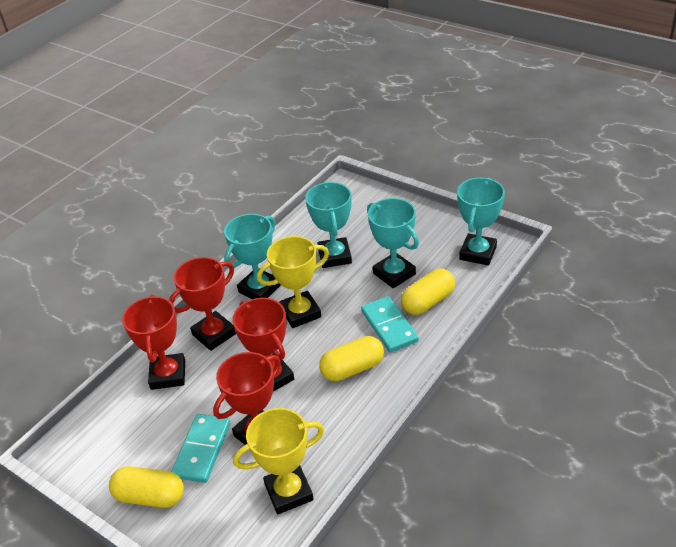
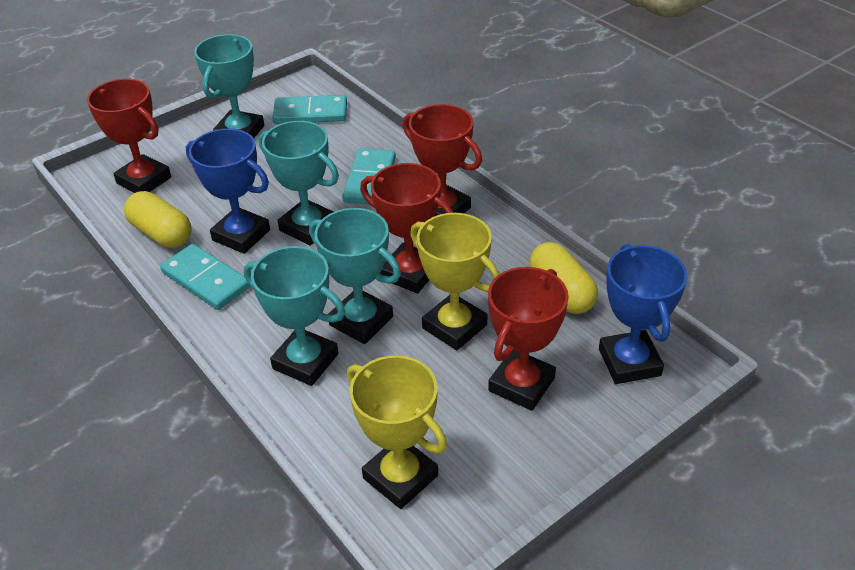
blue trophy: none = 0 -> [186,129,270,254] [599,244,687,384] = 2
turquoise domino: [171,414,230,483] [361,296,419,352] = 2 -> [160,244,251,310] [272,95,347,124] [342,148,396,204] = 3
yellow capsule: [109,466,184,508] [319,336,384,381] [401,269,455,315] = 3 -> [124,191,192,248] [529,242,598,314] = 2

